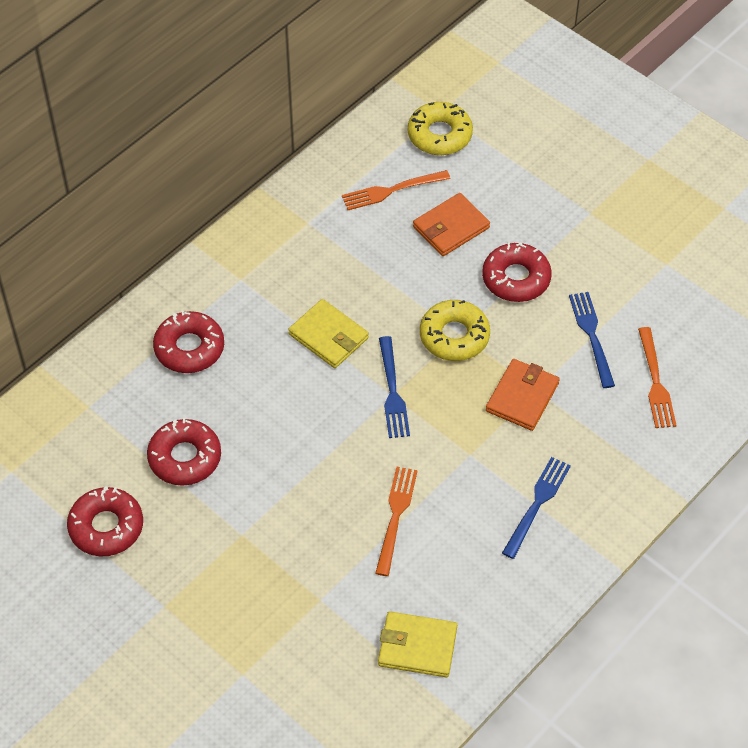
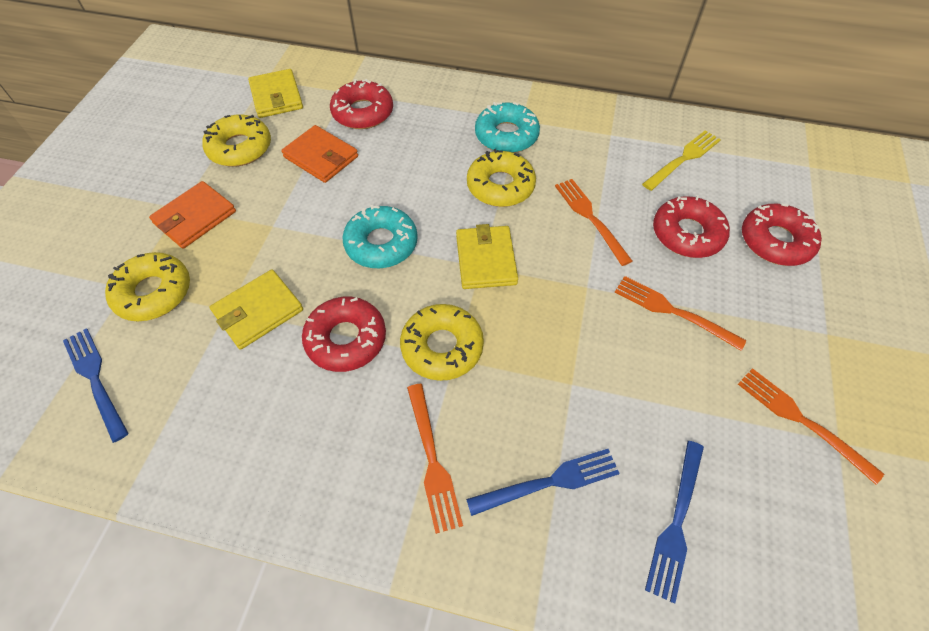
orange fork: [342,170,450,210] [375,467,418,576] [638,327,677,428] = 3 -> [407,384,463,534] [555,179,632,266] [615,276,746,351] [738,368,884,485] = 4
turquoise donut: none = 0 -> [342,205,418,268] [475,102,540,153] = 2
yellow donut: [408,102,473,155] [420,300,490,361] = 2 -> [105,252,190,321] [202,114,271,166] [400,304,484,381] [467,149,536,207] = 4
yellow fork: none = 0 -> [642,130,721,191] = 1
yellow wallet: [288,299,369,368] [378,611,457,677] = 2 -> [210,269,303,350] [248,69,303,118] [456,224,518,289] = 3

